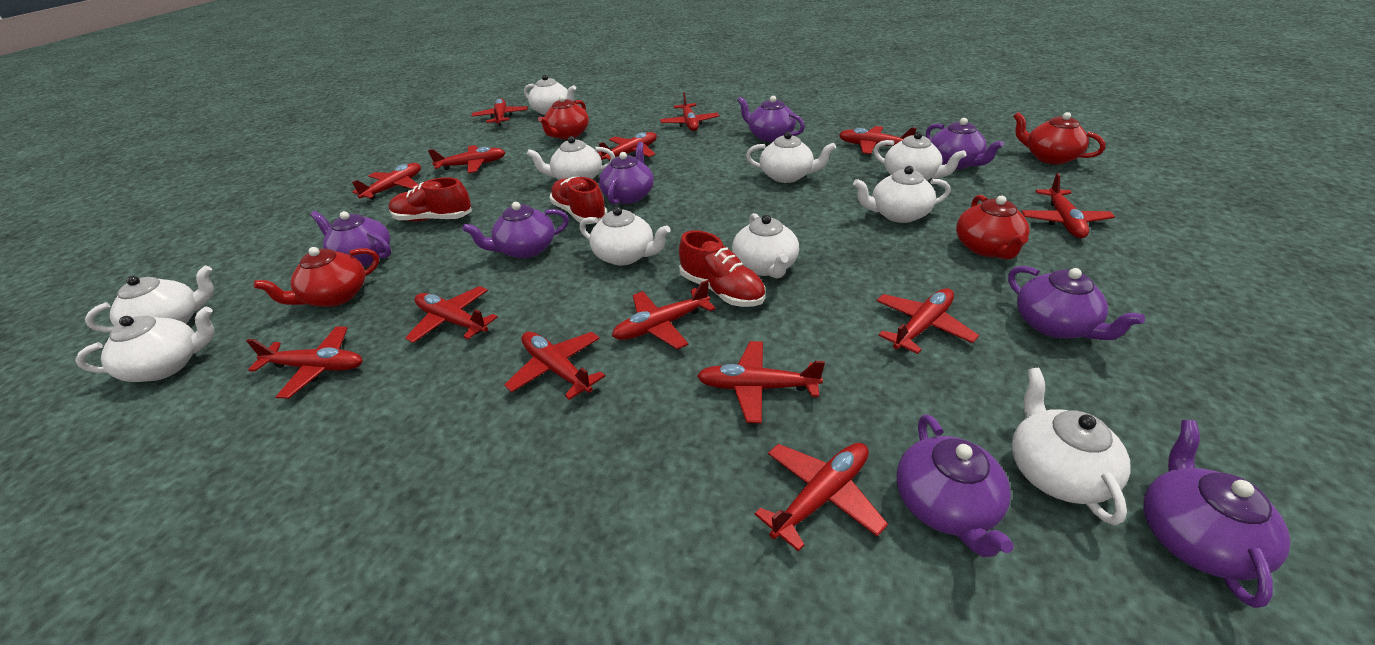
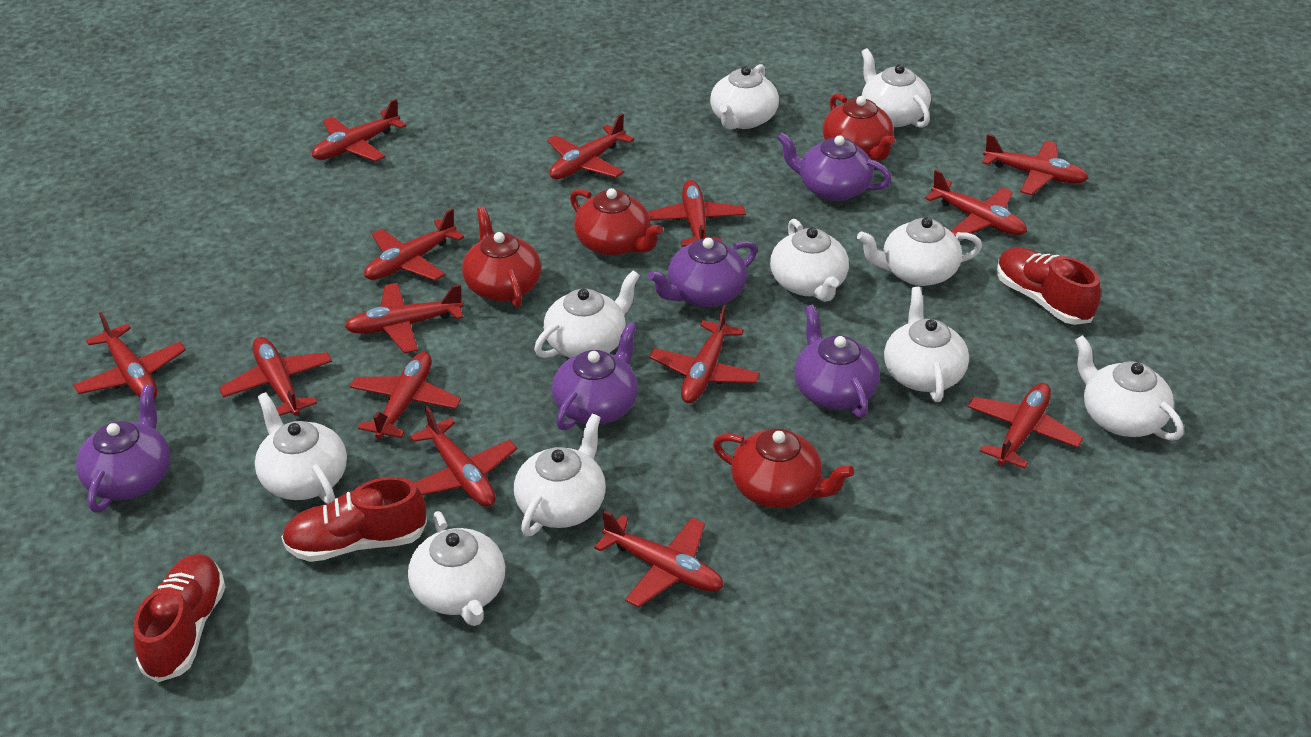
purple teapot: [310,211,391,267] [462,202,569,259] [599,142,654,205] [737,96,805,142] [897,415,1014,557] [926,118,1004,169] [1008,266,1145,340] [1144,420,1291,608] = 8 -> [76,385,171,513] [552,322,638,430] [648,238,757,307] [777,132,892,201] [794,305,880,418] = 5

